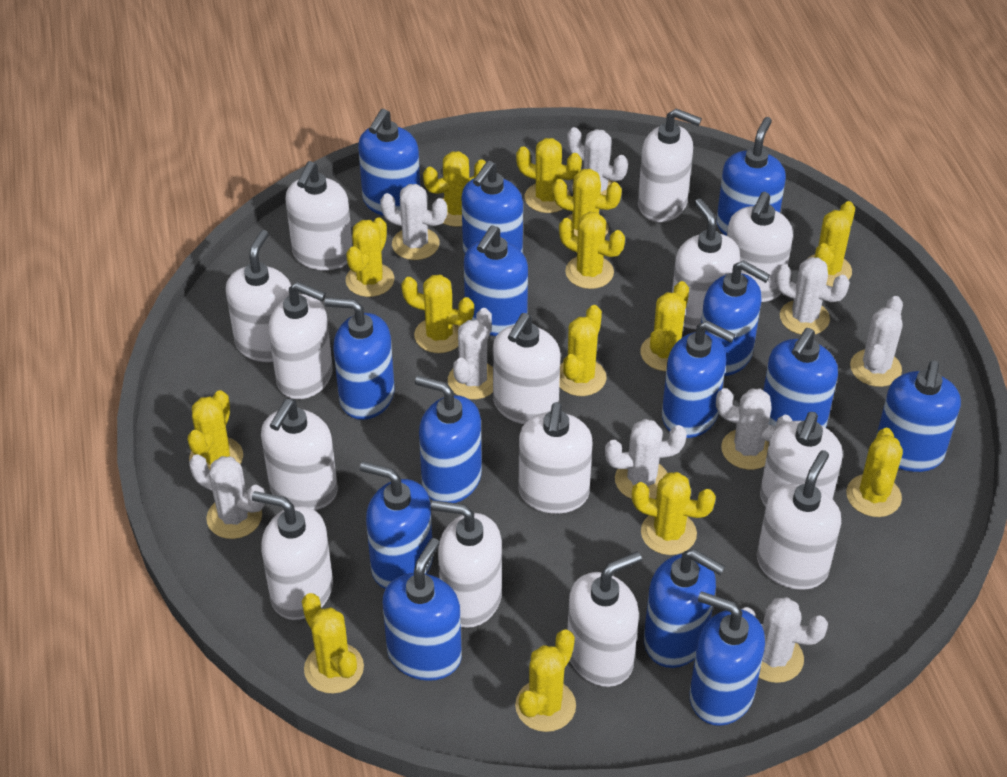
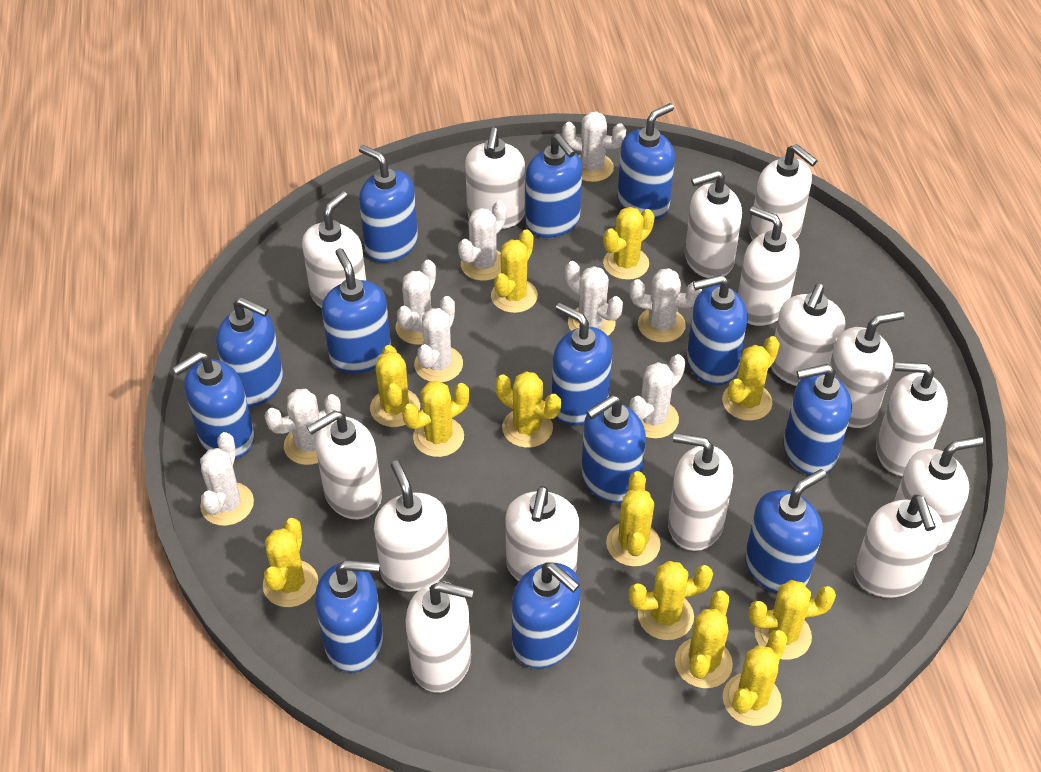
blue soap dispenser: [325,297,394,420] [358,109,420,216] [360,462,433,589] [383,538,462,681] [415,376,482,503] [462,161,523,253] [464,226,528,336] [644,549,725,668] [662,321,735,438] [689,591,765,726] [701,260,770,376] [716,117,786,236] [763,328,838,428] [876,361,961,472] = 14 -> [172,351,254,459] [216,297,283,407] [315,560,383,673] [322,248,391,373] [359,145,418,263] [512,563,581,669] [526,134,582,238] [552,303,612,425] [581,395,646,504] [617,103,675,220] [687,275,747,386] [745,469,826,593] [783,364,852,475] = 13
white soap dispenser: [226,230,291,362] [252,491,333,620] [261,399,338,510] [269,282,333,399] [286,161,353,270] [431,500,502,628] [493,313,561,424] [519,402,592,514] [567,552,642,687] [638,109,702,222] [672,199,740,329] [727,192,793,302] [757,450,841,590] [760,412,843,507] = 14 -> [302,191,366,308] [307,411,382,519] [374,460,450,592] [405,581,474,693] [465,127,525,229] [505,486,579,581] [668,433,733,551] [685,170,742,278] [738,206,800,326] [750,144,818,240] [771,284,845,386] [830,311,905,428] [854,495,943,598] [876,362,948,476] [894,436,984,554] = 15
yellow cactus: [188,390,243,470] [302,593,364,694] [346,218,394,297] [401,275,474,353] [423,151,486,227] [515,630,576,732] [516,138,582,213] [552,169,622,237] [559,212,625,289] [559,305,606,396] [632,472,716,555] [640,281,689,371] [806,201,855,287] [846,428,903,517] = 14 -> [263,518,318,607] [370,345,420,427] [402,381,469,457] [491,229,538,313] [495,371,561,448] [603,207,655,280] [606,471,661,567] [629,561,713,640] [675,590,733,688] [722,336,780,421] [723,630,787,726] [748,580,836,660] = 12

